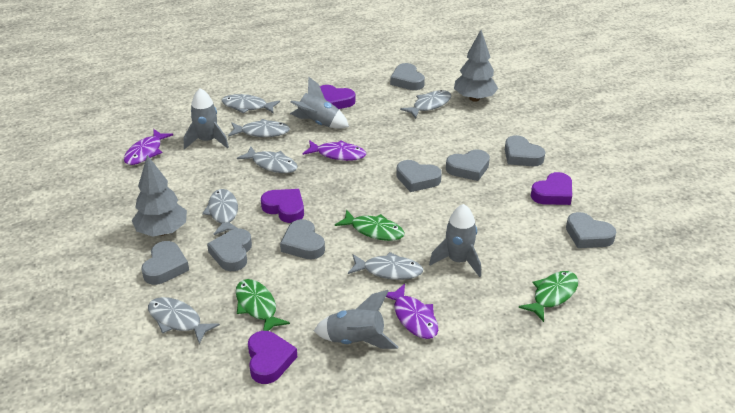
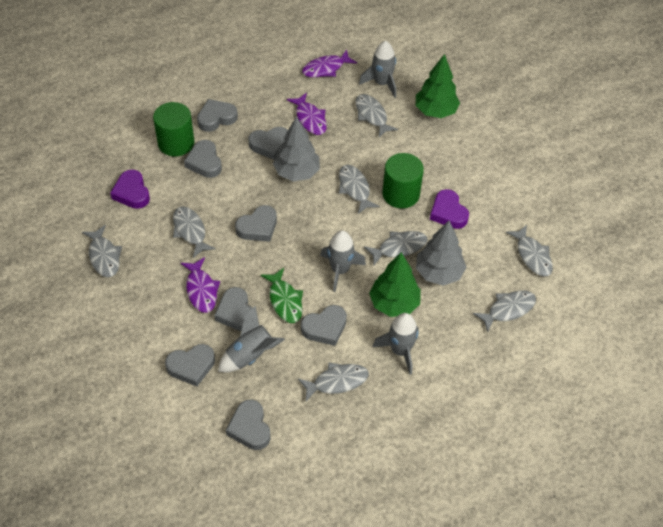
green cylinder: none = 0 -> [153,102,194,156] [382,153,424,209] = 2
green fish: [236,279,290,331] [335,209,405,241] [519,271,578,322] = 3 -> [261,268,303,323] = 1
green tree: none = 0 -> [369,252,421,317] [416,54,460,118] = 2
grey fish: [148,297,220,344] [202,189,239,235] [222,94,280,114] [228,119,290,137] [237,146,298,173] [348,252,423,280] [400,90,451,119] = 7 -> [82,225,122,277] [173,206,216,258] [298,362,369,401] [339,165,380,214] [355,94,398,137] [364,231,428,265] [473,291,536,333] [506,225,553,276] = 8
purple heart: [248,331,297,384] [261,189,304,223] [320,85,356,109] [531,172,572,205] = 4 -> [110,170,150,209] [430,189,469,229] = 2

